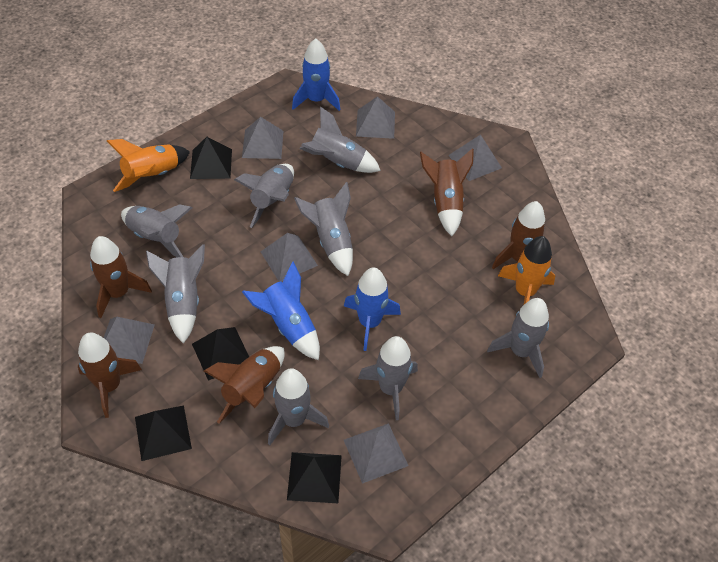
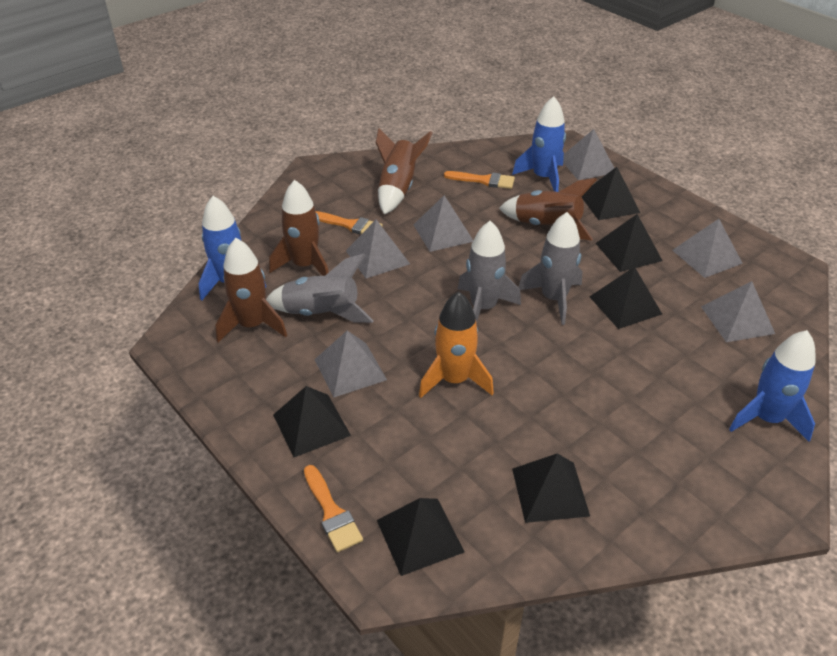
black pyramid: [135,406,192,461] [190,137,232,179] [192,327,249,381] [287,452,342,503] = 4 -> [273,386,351,457] [377,498,465,576] [512,453,590,523] [582,167,640,220] [589,267,662,329] [595,214,663,272] = 6
brown rocket: [78,333,142,418] [90,236,152,318] [204,346,285,424] [420,148,474,236] [492,201,545,269] = 5 -> [216,238,287,342] [269,180,329,276] [376,128,433,215] [499,178,597,241] = 4
grey rocket: [121,204,192,257] [146,244,205,344] [234,164,294,228] [268,368,329,445] [294,182,353,276] [300,106,381,173] [358,336,418,420] [487,298,549,378] = 8 -> [266,254,374,323] [458,221,521,323] [518,212,583,325] = 3
orange brush: none = 0 -> [304,465,363,552] [315,211,383,234] [444,171,515,189] = 3
orange rocket: [107,139,190,192] [498,236,555,304] = 2 -> [419,292,494,398] = 1

